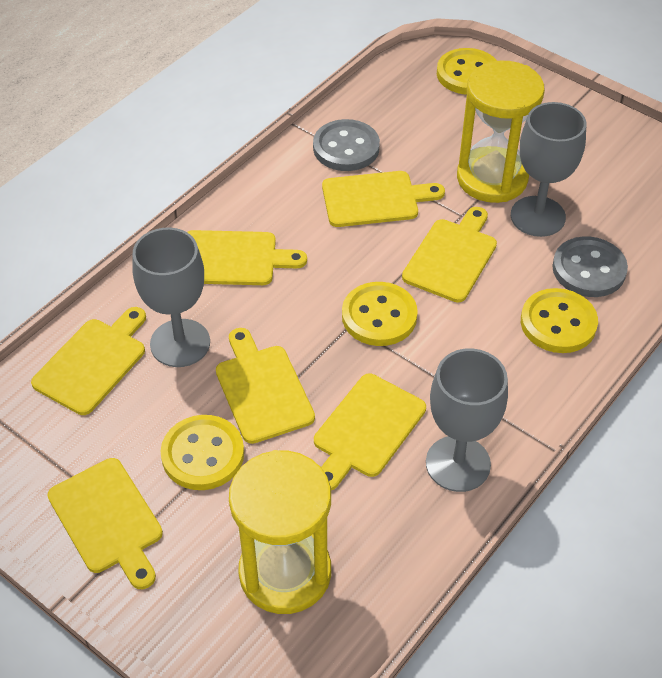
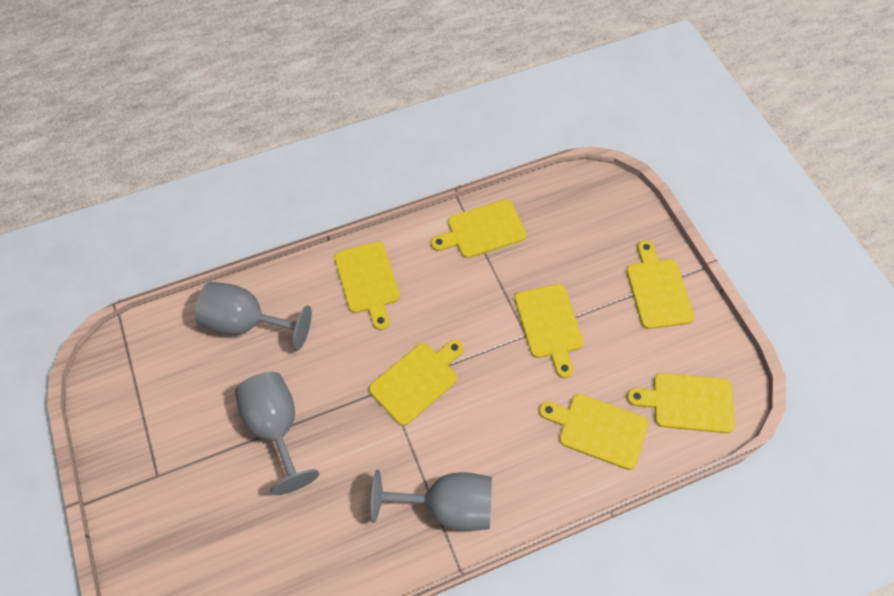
grey button: [313,119,380,171] [552,236,628,297] = 2 -> none = 0
yellow button: [161,415,244,490] [342,282,418,346] [437,48,497,95] [521,288,598,353] = 4 -> none = 0
yellow hourglass: [229,450,331,614] [457,60,545,203] = 2 -> none = 0

